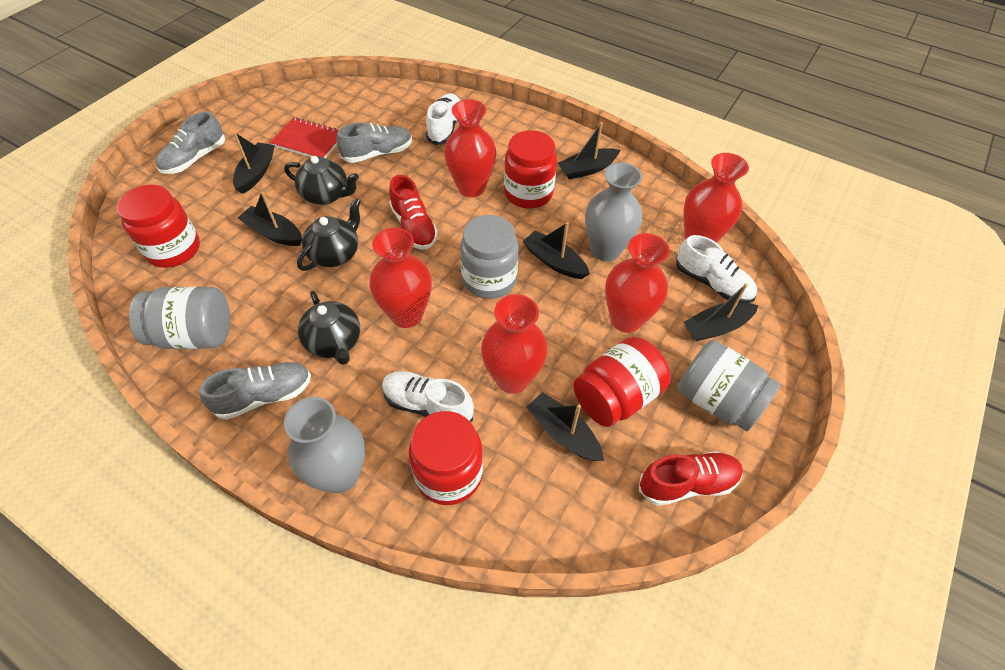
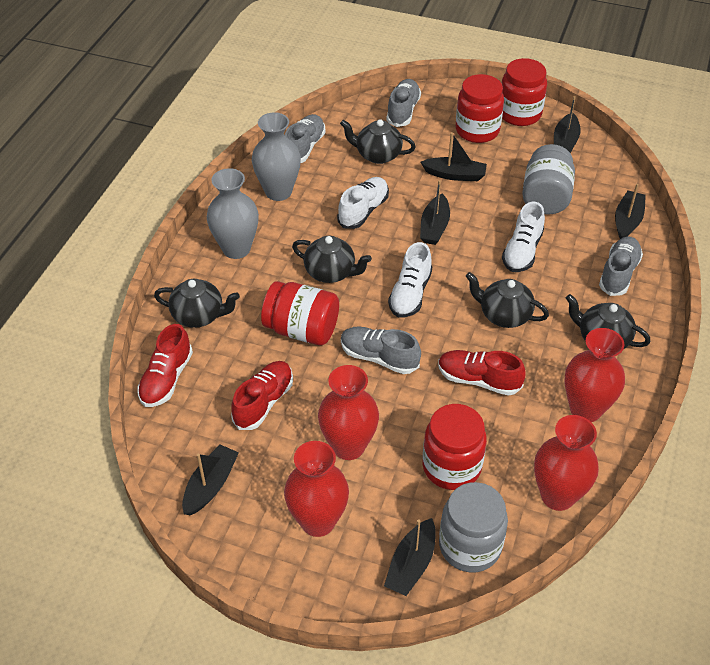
black teapot: [284,156,359,205] [297,198,361,271] [298,291,360,365] = 3 -> [154,279,240,328] [292,236,372,283] [340,119,416,164] [466,272,549,328] [566,294,650,349] = 5
grey jar: [129,287,230,349] [460,215,519,299] [678,340,780,431] = 3 -> [439,482,508,572] [522,144,575,214] = 2
grey shoe: [156,112,225,174] [200,362,311,420] [336,122,412,163] = 3 -> [285,114,326,163] [341,326,421,374] [387,79,421,127] [599,236,643,296] = 4
red notebook: [270,117,338,158] = 1 -> none = 0
red shoe: [389,175,438,250] [639,451,743,506] = 2 -> [137,324,193,407] [231,361,293,430] [438,350,525,396] = 3
red vase: [369,228,432,328] [444,99,496,197] [481,294,548,394] [605,233,670,333] [683,153,749,243] = 5 -> [284,441,349,537] [318,365,379,460] [534,415,599,511] [564,328,625,422] = 4

